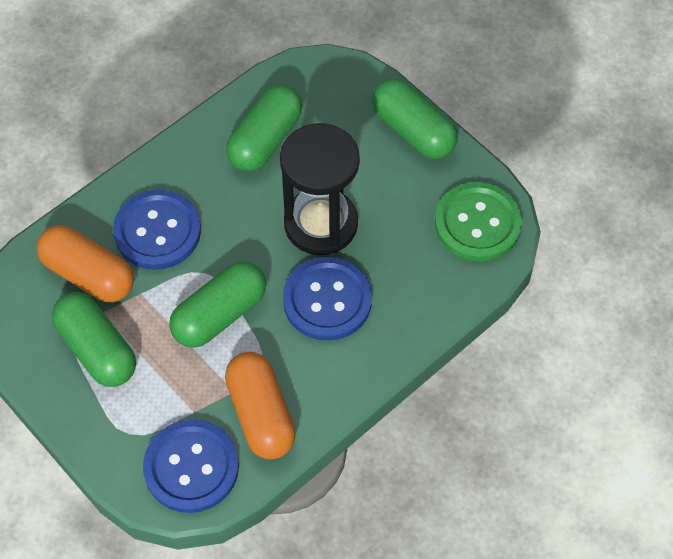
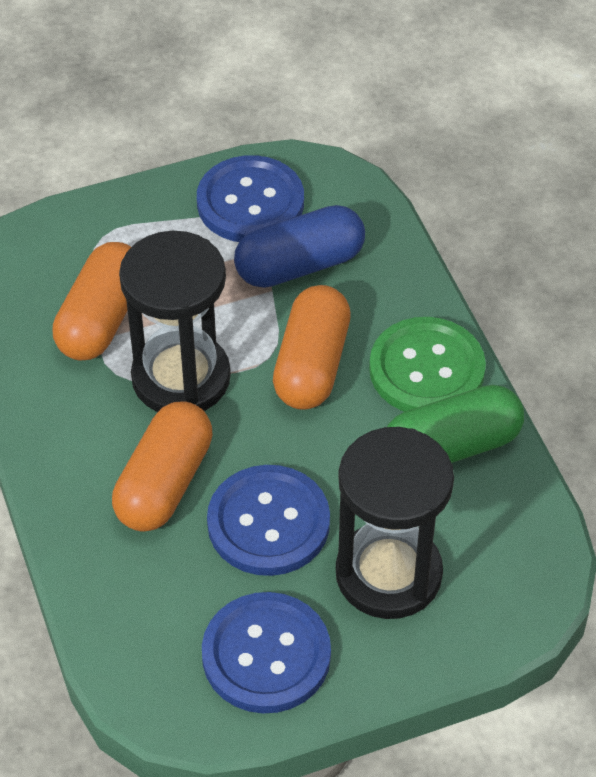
black hourglass: [280,123,360,255] = 1 -> [119,231,231,412] [336,427,454,619] = 2
blue capsule: none = 0 -> [234,205,365,288] = 1
green capsule: [52,292,136,387] [169,261,266,348] [226,84,302,172] [372,78,458,159] = 4 -> [387,385,524,463] = 1
orange capsule: [36,225,134,302] [225,352,296,459] = 2 -> [52,242,131,361] [112,401,213,532] [273,285,351,410] = 3

